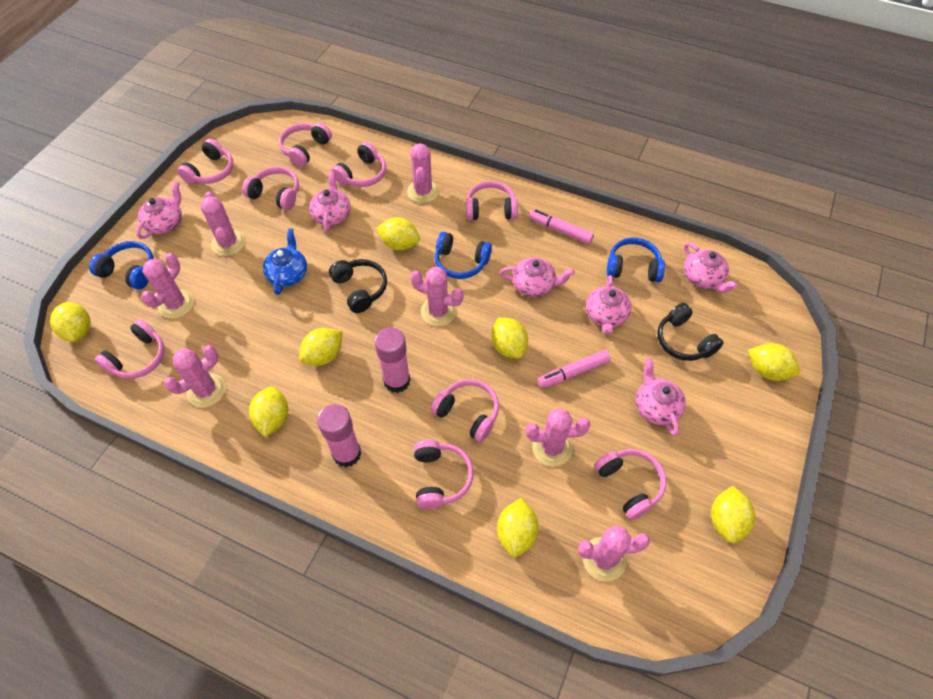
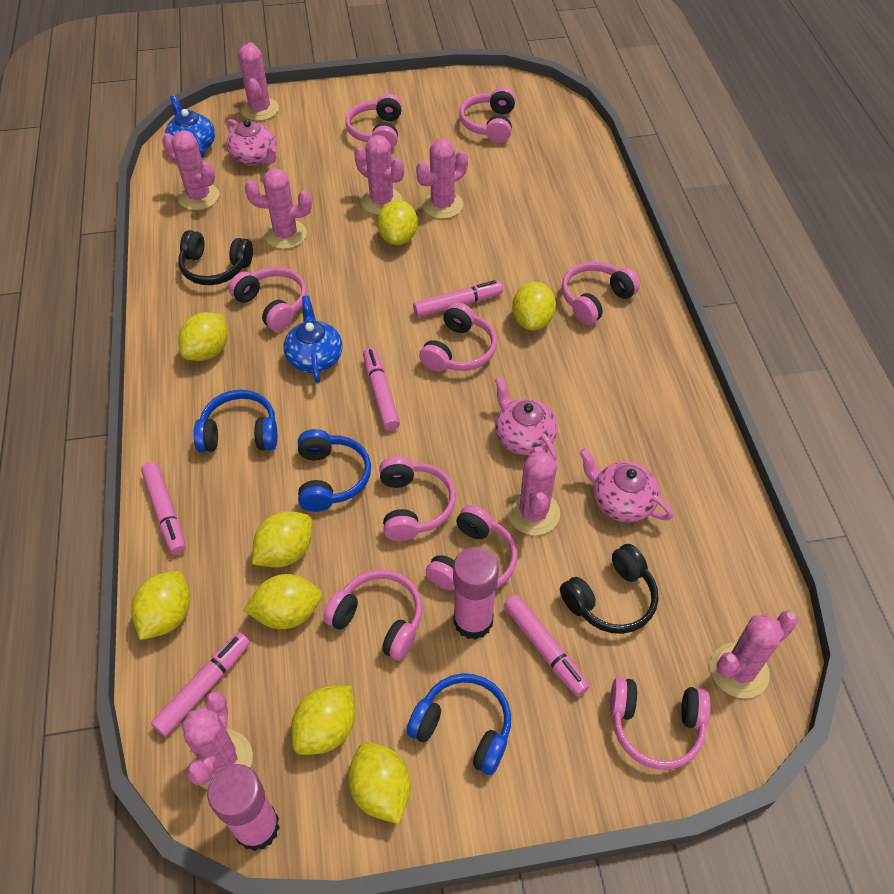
blue teapot: [263,228,307,295] = 1 -> [165,95,215,158] [283,296,342,383] = 2
pink cactus: [141,253,194,319] [164,345,226,407] [201,191,245,256] [407,143,439,203] [410,267,463,326] [526,408,590,466] [578,525,650,582] = 7 -> [162,130,219,210] [182,691,253,790] [238,42,279,121] [245,168,312,249] [354,135,404,215] [416,139,468,219] [507,446,560,535] [710,611,798,698] = 8
pink marker: [529,209,594,244] [538,350,611,388] = 2 -> [141,462,186,555] [151,632,250,737] [363,348,400,431] [413,280,503,317] [504,595,589,697] = 5
pink teapot: [136,181,182,239] [309,171,351,233] [500,257,575,297] [586,275,632,335] [636,358,686,436] [684,242,738,293] = 6 -> [226,119,277,166] [495,377,558,461] [579,448,673,522] = 3

